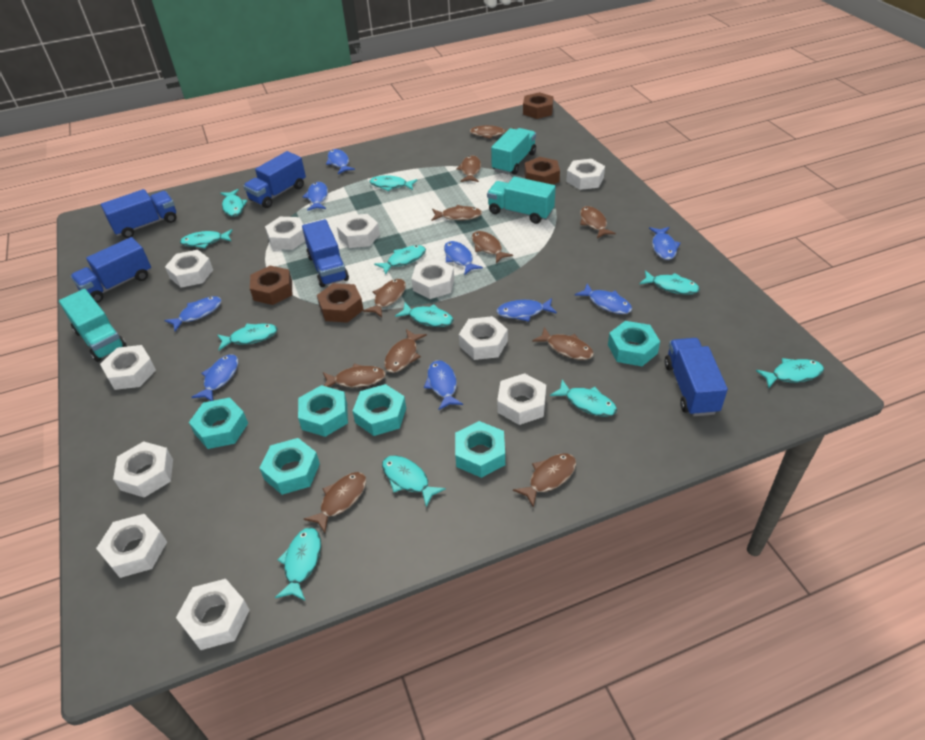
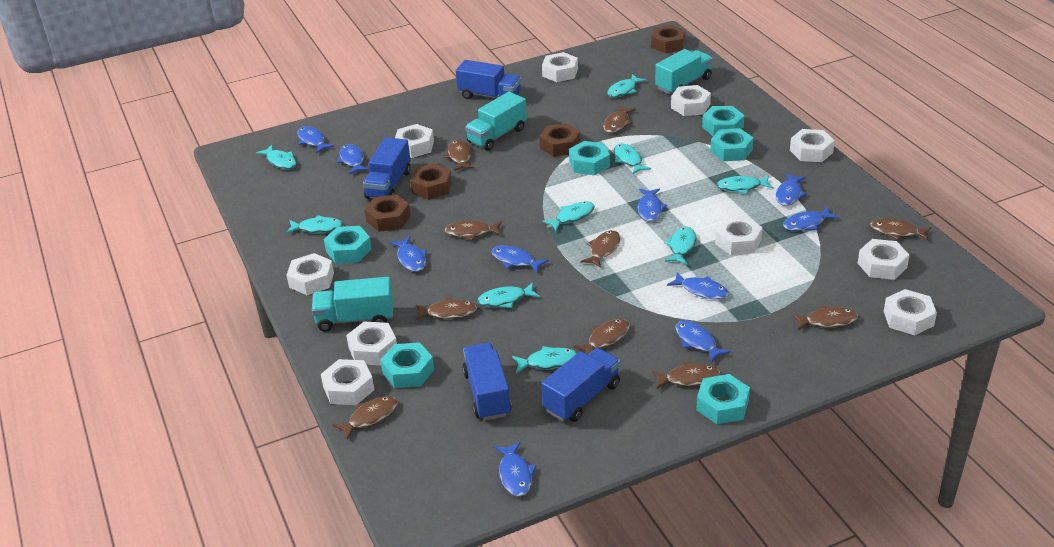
blue fish: [164,296,222,331] [191,354,238,401] [303,182,328,211] [326,149,355,174] [424,360,463,410] [444,241,483,275] [496,298,557,322] [575,283,632,314] [649,227,681,260] = 9 -> [298,126,334,153] [337,144,369,175] [390,236,427,272] [491,246,549,273] [494,442,536,496] [637,189,667,222] [667,272,729,299] [675,320,731,363] [775,173,807,206] [783,206,839,231] = 10
blue truck: [70,237,151,303] [101,189,177,238] [243,151,306,208] [302,219,349,287] [665,338,728,416] = 5 -> [363,137,411,199] [456,60,522,99] [462,342,512,420] [541,348,620,422] = 4
brown fish: [304,472,366,533] [323,364,386,388] [363,279,406,317] [384,329,427,373] [432,205,482,221] [456,155,481,182] [470,125,514,139] [471,231,513,263] [513,453,576,507] [532,327,594,360] [580,206,616,238] = 11 -> [333,396,398,440] [415,297,477,321] [444,140,474,171] [445,221,502,240] [574,319,630,354] [581,230,621,268] [603,106,636,133] [652,362,720,389] [792,305,858,330] [870,219,931,241] = 10
turquoise fish: [180,229,232,248] [217,323,278,350] [220,189,248,217] [275,527,321,601] [369,175,417,191] [374,245,426,275] [382,455,446,507] [395,303,454,327] [550,380,617,417] [639,270,700,295] [756,358,824,389] = 11 -> [256,145,297,169] [286,215,343,234] [477,282,540,308] [512,346,577,373] [542,201,595,231] [607,74,647,98] [614,144,651,174] [664,227,696,265] [716,176,774,194] = 9
white nut: [96,514,167,578] [100,345,156,390] [113,441,173,498] [165,250,213,288] [176,579,250,650] [265,217,305,250] [337,214,380,248] [412,259,454,299] [459,316,508,360] [497,373,546,425] [566,159,605,190] = 11 -> [287,253,334,295] [321,359,374,405] [346,321,397,365] [395,124,434,158] [542,52,578,82] [671,85,711,116] [715,216,762,255] [790,129,835,162] [858,239,910,280] [884,289,937,335] = 10

